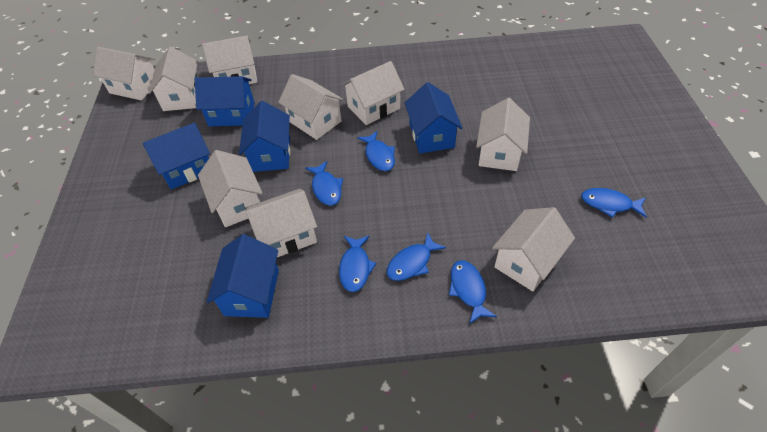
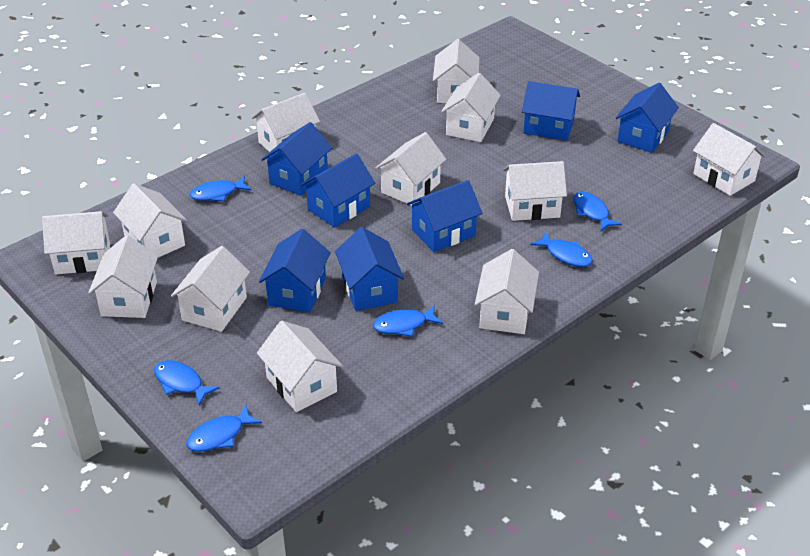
blue house: [143,123,210,190] [195,76,255,126] [206,234,279,318] [239,101,290,172] [405,82,462,154] = 5 -> [259,229,331,312] [261,122,332,196] [300,153,375,228] [335,227,404,311] [407,180,482,252] [522,81,580,141] [615,83,679,153] = 7
white house: [93,47,155,100] [148,47,199,111] [198,150,263,227] [202,36,257,84] [246,189,317,257] [278,74,344,140] [341,61,405,125] [476,98,530,171] [492,207,575,291] = 9 -> [42,211,110,274] [88,235,158,318] [113,183,187,258] [171,246,250,332] [252,93,320,152] [257,321,343,412] [375,132,446,206] [433,39,480,103] [441,73,501,142] [475,249,539,334] [503,161,567,221] [693,123,767,196] = 12

